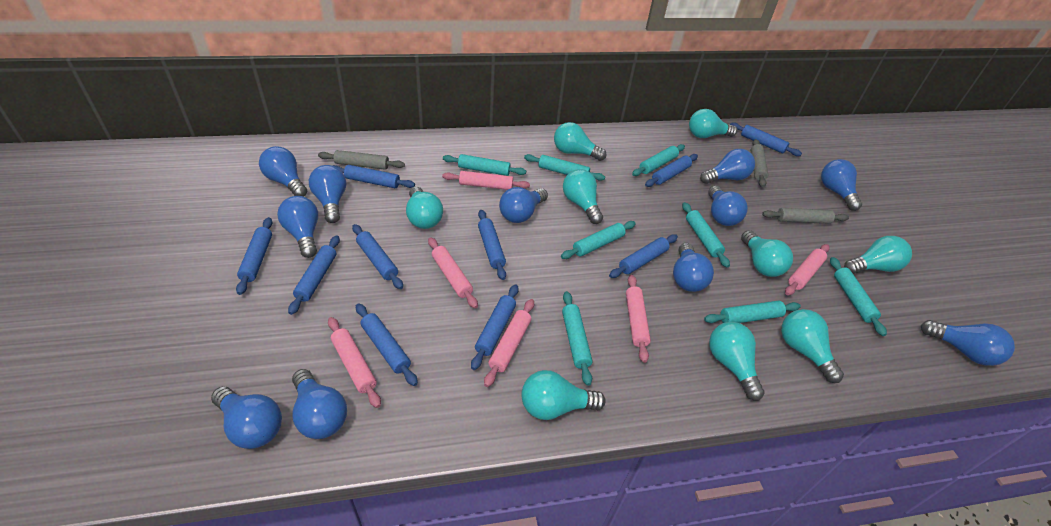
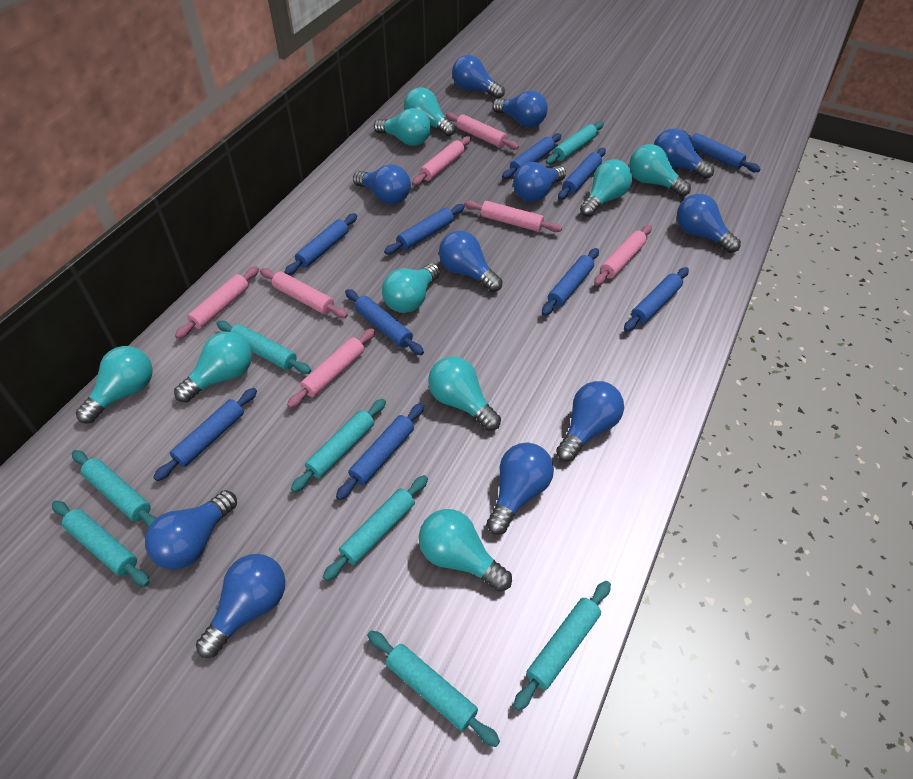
grey rolling pin: [318,150,405,170] [751,139,768,187] [762,208,849,224] = 3 -> none = 0
pink rolling pin: [328,317,381,408] [428,237,478,309] [442,171,530,190] [484,299,534,387] [626,275,651,363] [785,244,830,296] = 6 -> [175,266,259,339] [260,268,348,318] [287,328,375,408] [412,136,471,186] [446,113,519,150] [464,200,562,232] [594,225,652,286] = 7

